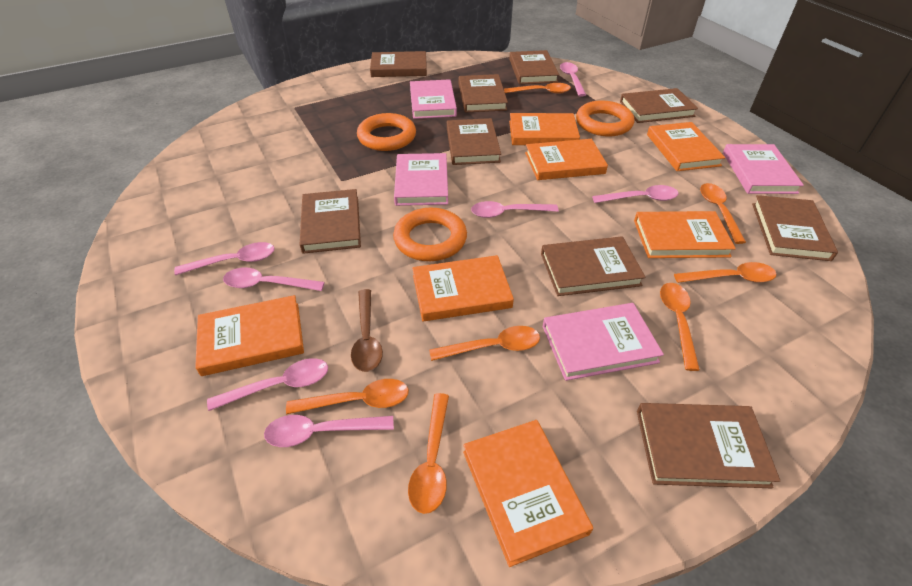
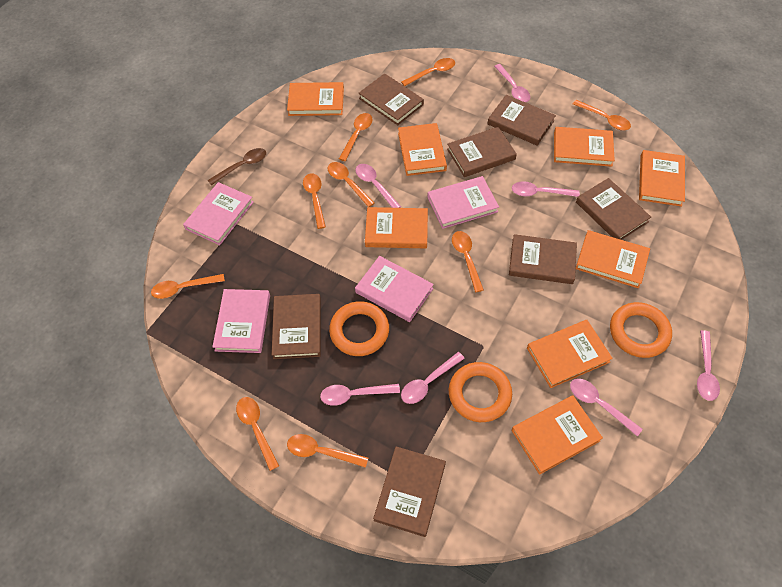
brown book: [300,189,361,254] [370,51,427,77] [447,118,501,165] [459,74,508,113] [509,50,559,84] [541,236,646,296] [620,88,698,123] [637,403,780,488] [752,195,838,261] = 9 -> [272,294,321,359] [359,73,424,125] [373,446,446,537] [447,127,517,177] [488,95,556,146] [509,234,577,284] [576,178,651,240] = 7
orange book: [195,295,304,376] [412,255,514,321] [463,420,593,567] [509,113,580,145] [525,139,608,180] [634,211,736,258] [647,122,725,171] = 7 -> [287,82,344,116] [365,207,428,248] [398,123,447,176] [512,395,603,475] [527,320,613,388] [554,127,615,167] [576,230,650,288] [639,150,685,207] = 8
orange spoon: [286,379,409,414] [408,393,449,514] [429,326,540,361] [504,83,571,94] [660,283,700,371] [674,262,777,283] [700,183,746,244] = 7 -> [151,274,225,299] [236,397,279,471] [287,434,368,468] [303,173,326,229] [328,162,375,207] [339,113,372,161] [401,58,455,86] [452,231,484,292] [573,100,631,130] = 9

